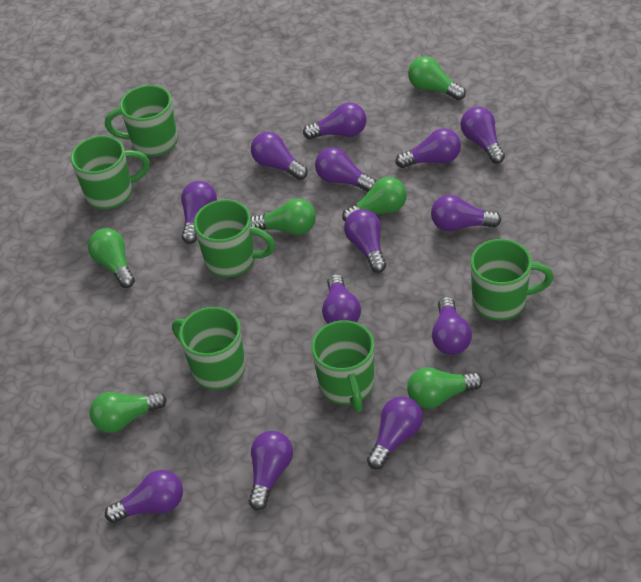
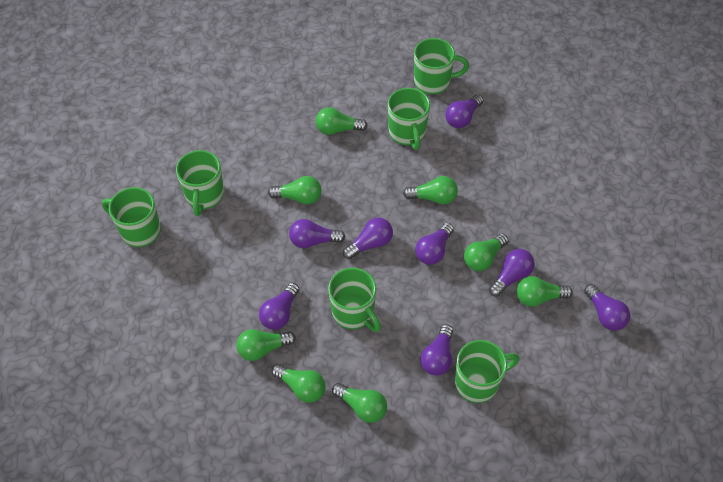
green light bulb: [88,228,135,288] [89,391,167,433] [251,199,316,235] [342,177,407,221] [407,367,483,409] [408,56,466,100] = 6 -> [236,329,296,361] [268,176,322,204] [272,364,325,403] [316,107,368,135] [332,383,387,423] [403,176,458,205] [464,233,509,271] [517,276,573,307] = 8
purple light bulb: [105,470,183,523] [181,181,217,244] [249,431,293,510] [251,132,308,180] [303,103,366,139] [315,147,377,192] [322,274,361,324] [344,209,386,273] [367,396,423,469] [396,128,461,168] [431,195,501,231] [432,296,472,355] [461,107,505,164] = 13 -> [259,283,300,330] [289,219,345,248] [343,218,393,259] [415,223,454,265] [420,324,453,375] [445,94,483,128] [489,249,535,297] [584,284,630,331] = 8

